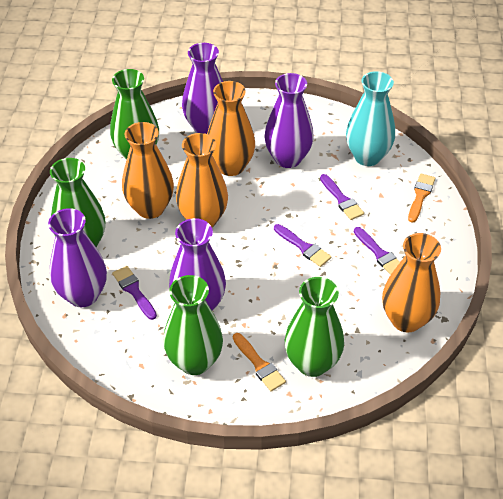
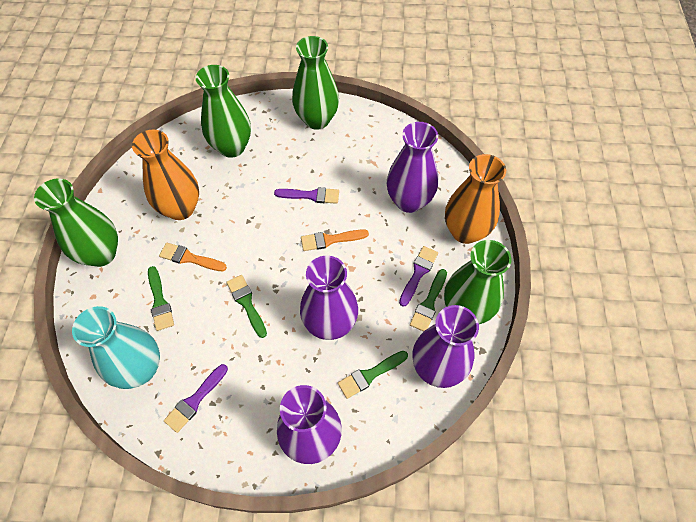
green brush: none = 0 -> [148,266,174,331] [227,275,267,338] [338,351,408,399] [410,269,447,332] = 4
orange vase: [122,122,174,219] [176,133,228,227] [207,81,255,176] [382,233,441,332] = 4 -> [132,129,199,220] [445,154,506,244] = 2
purple brush: [112,266,157,320] [274,224,331,267] [320,174,364,220] [354,227,400,275] = 4 -> [164,364,228,433] [274,187,339,204] [399,246,438,306] = 3

